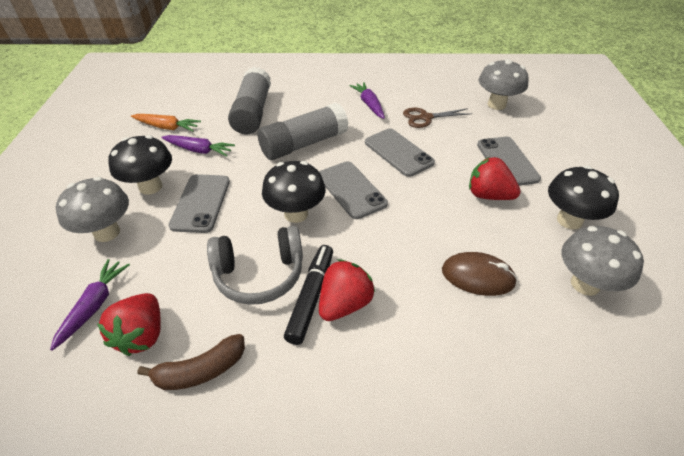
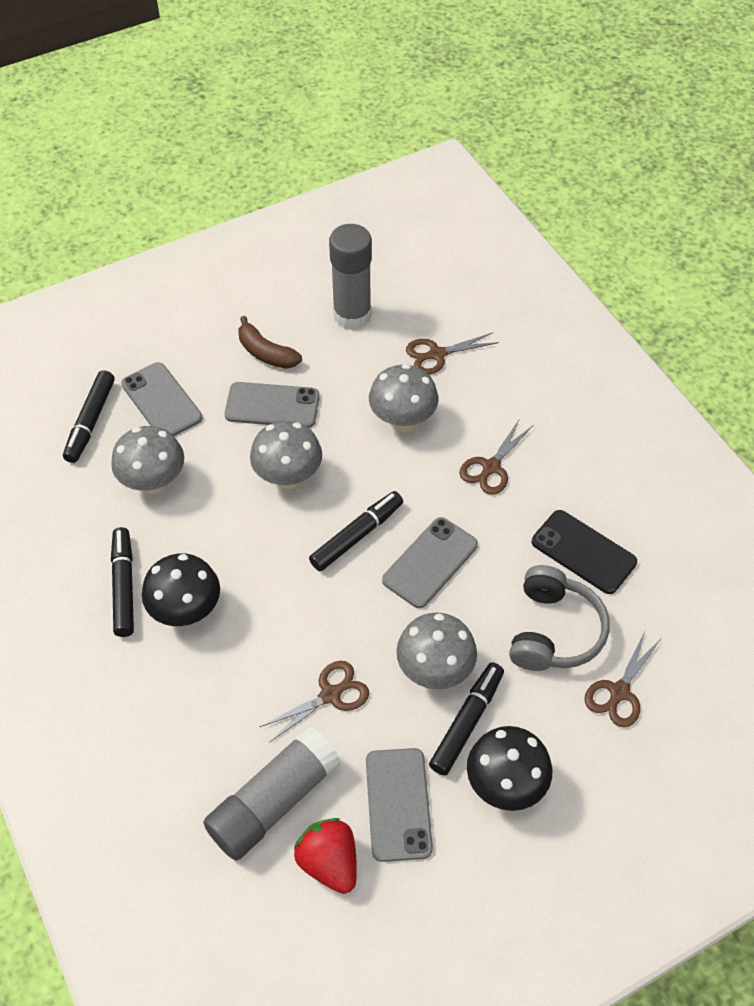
black marker: [284,245,333,345] = 1 -> [63,370,115,463] [111,527,134,637] [309,491,403,571] [429,663,504,776] = 4
black mushroom: [108,135,172,195] [262,161,326,223] [548,166,619,230] = 3 -> [142,554,220,626] [467,726,552,811] = 2
black phone: none = 0 -> [532,510,637,594] = 1
brown mouse: [442,252,517,296] = 1 -> none = 0
brown scissors: [403,108,472,128] = 1 -> [260,661,369,743] [406,333,499,375] [459,420,532,495] [585,631,661,727] = 4
grey mushroom: [56,177,129,242] [479,59,529,110] [561,226,644,296] = 3 -> [111,426,184,494] [250,421,322,489] [369,364,438,432] [396,613,477,689] = 4
orange carrot: [131,114,201,132] = 1 -> none = 0
purple carrot: [50,259,130,351] [161,135,235,157] [349,82,385,119] = 3 -> none = 0
red strawberry: [97,293,161,356] [319,259,375,321] [469,157,521,200] = 3 -> [294,818,357,894] = 1

